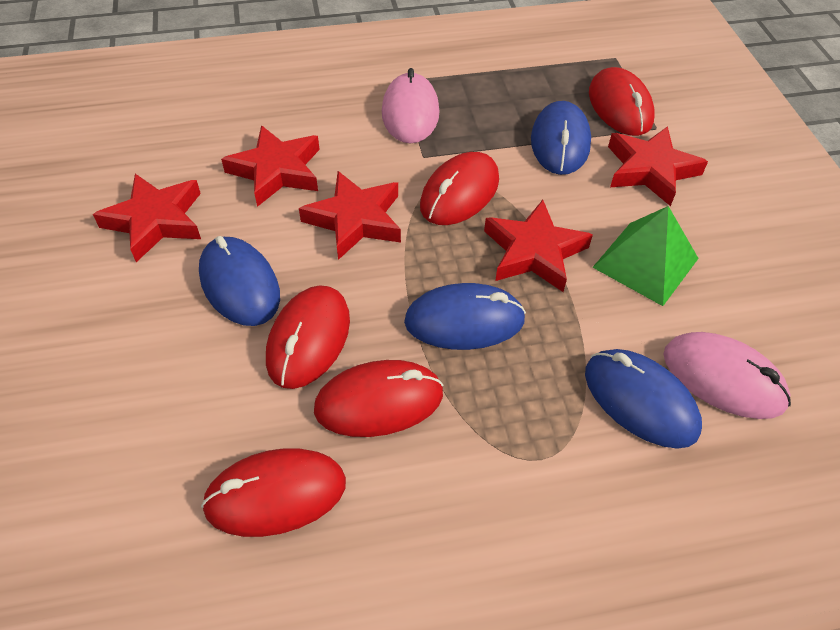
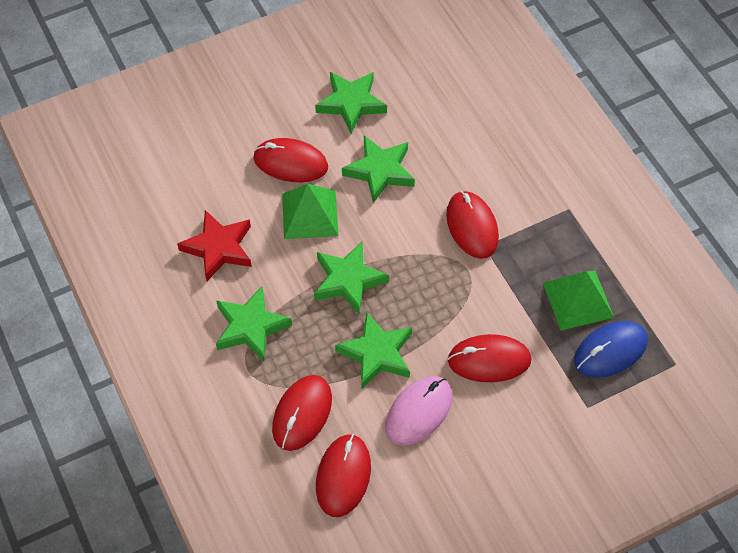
blue mouse: [199,236,280,326] [404,283,526,350] [531,101,591,175] [585,349,702,449] = 4 -> [574,321,648,378] = 1
green pyramid: [592,206,699,306] = 1 -> [282,184,339,239] [543,270,614,330] = 2
green star: none = 0 -> [216,286,292,361] [314,241,389,315] [315,72,387,133] [335,312,412,388] [342,136,415,203] = 5
pink mouse: [382,68,439,143] [663,332,791,419] = 2 -> [385,376,452,446] = 1
red star: [93,174,201,262] [221,125,320,207] [299,171,401,260] [484,200,593,292] [608,126,708,206] = 5 -> [177,210,252,281] = 1

